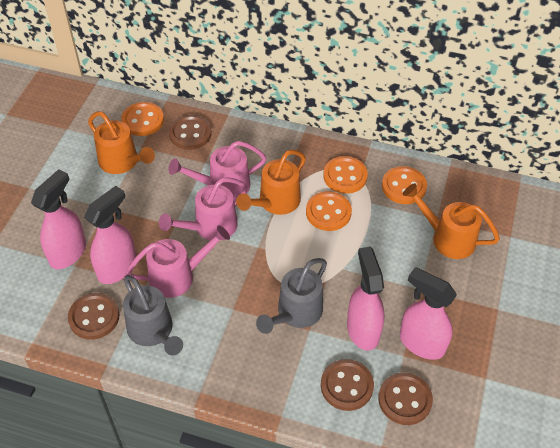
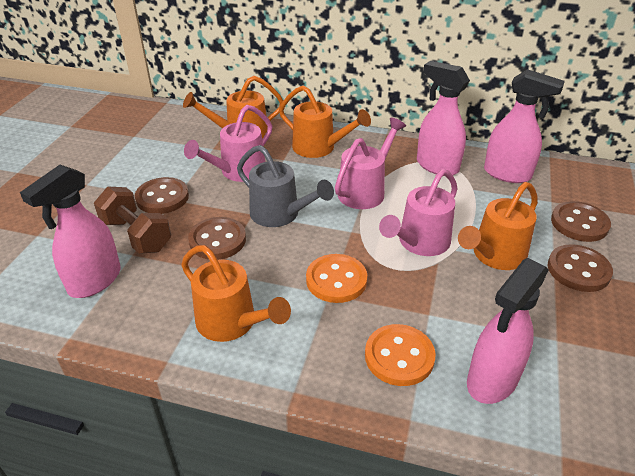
brown dumbbell: none = 0 -> [94,187,171,254] = 1
grey watering can: [123,275,183,356] [256,258,327,334] = 2 -> [237,145,334,227] = 1
orange button: [121,102,164,136] [306,191,352,231] [323,156,368,194] [382,166,427,204] = 4 -> [306,254,367,303] [365,324,436,386] = 2
orange watering can: [88,111,155,174] [236,150,306,215] [403,183,500,259] = 3 -> [181,245,291,342] [183,76,283,139] [279,85,371,158] [458,182,538,270] = 4

